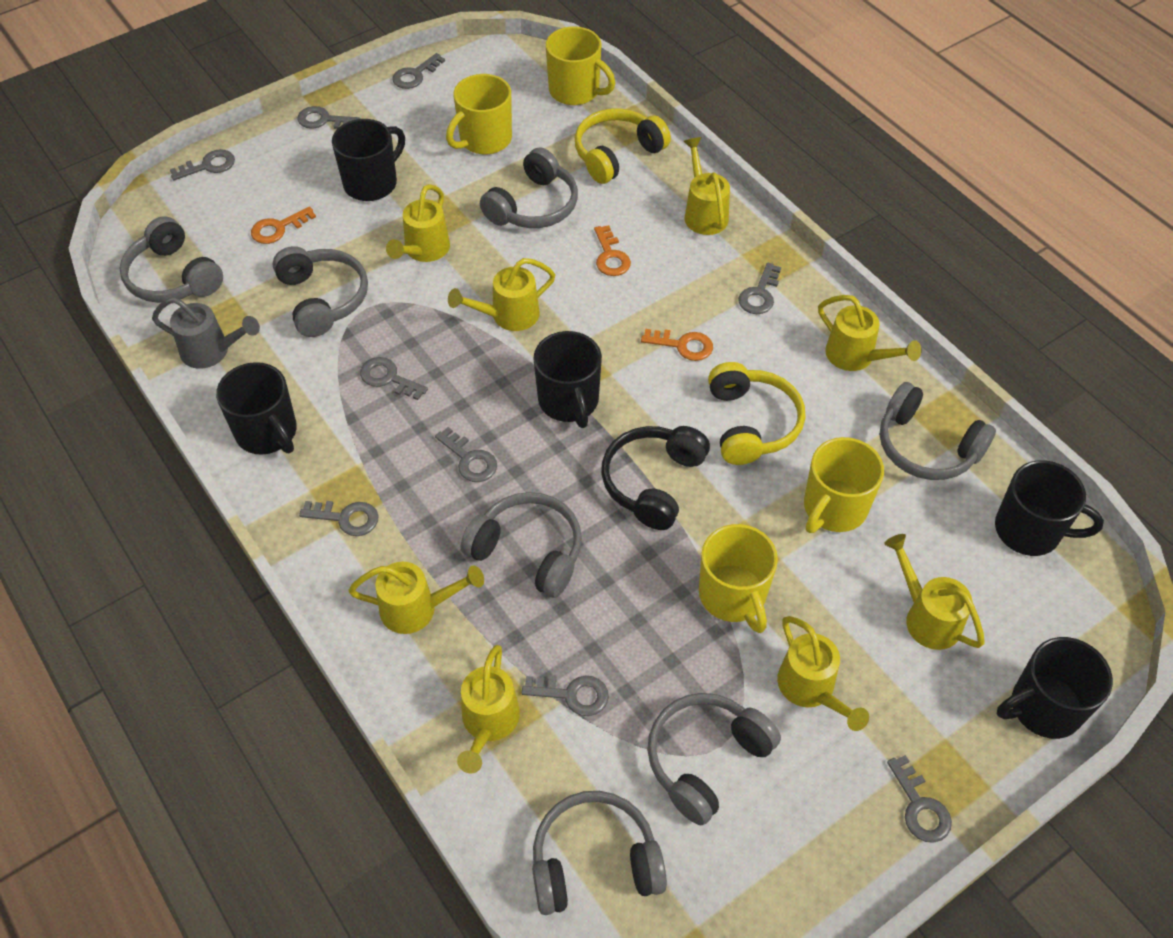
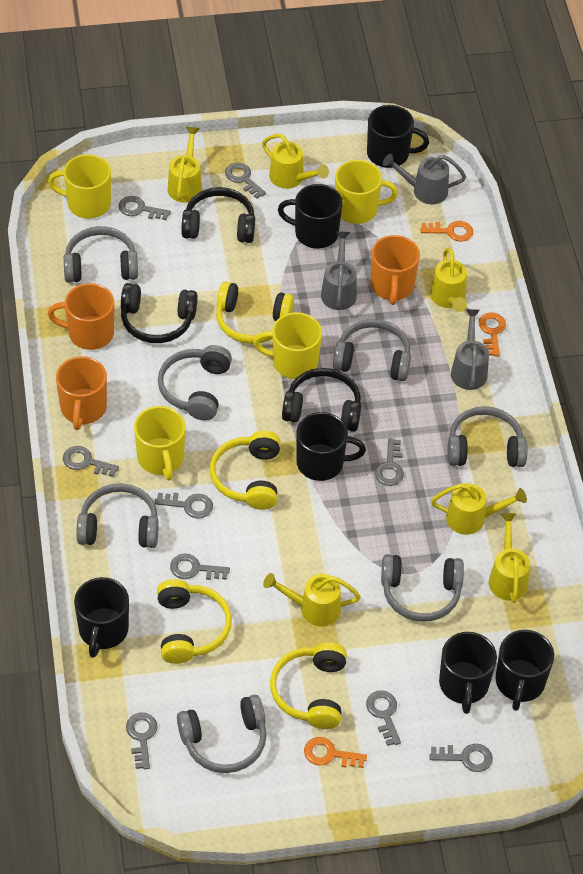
black headphones: [601,426,710,530] = 1 -> [121,283,197,343] [181,187,255,243] [282,368,361,432] = 3
black mug: [216,362,297,455] [332,119,405,201] [534,331,602,428] [995,460,1104,556] [997,637,1113,739] = 5 -> [74,577,129,658] [278,184,343,249] [296,412,366,481] [367,105,429,168] [439,632,497,714] [496,630,554,711] = 6
grey watering can: [152,297,260,369] = 1 -> [321,231,357,310] [383,154,466,204] [451,309,489,390] = 3
orange mug: none = 0 -> [48,283,114,350] [56,356,107,430] [370,235,420,305] = 3
yellow headphones: [575,108,671,184] [708,362,805,465] = 2 -> [157,579,232,664] [210,431,280,510] [216,281,294,344] [270,642,347,729] = 4
yellow watering can: [348,562,484,634] [386,184,450,262] [448,258,556,331] [457,645,520,773] [684,137,730,235] [777,616,869,731] [818,295,921,371] [884,534,985,650] = 8 -> [168,127,202,203] [262,134,329,189] [263,573,361,626] [430,248,467,312] [431,483,527,535] [489,513,530,603] = 6

